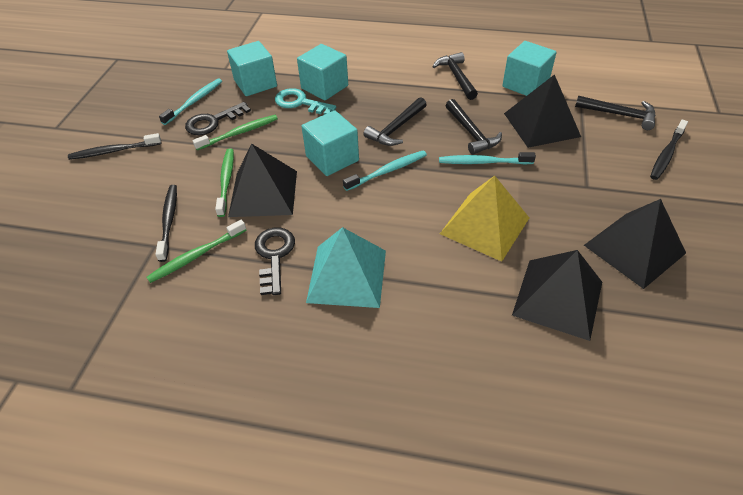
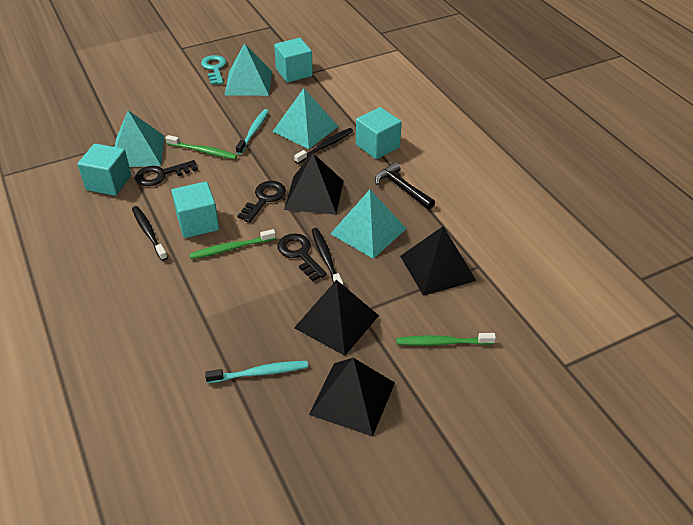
black hammer: [364,97,427,146] [432,52,478,100] [445,99,502,155] [575,95,656,130] = 4 -> [375,162,435,210] = 1
black key: [185,102,251,135] [255,227,295,295] = 2 -> [135,160,198,186] [237,181,286,223] [277,233,327,281] = 3
turquoise pyramid: [306,227,386,308] = 1 -> [115,110,164,167] [224,43,272,96] [272,88,339,149] [330,190,406,259] = 4
turquoise toothbrush: [159,79,222,125] [343,150,427,191] [439,152,536,164] = 3 -> [205,361,308,383] [236,109,269,154] = 2
yellow pyramid: [440,176,529,262] = 1 -> none = 0

